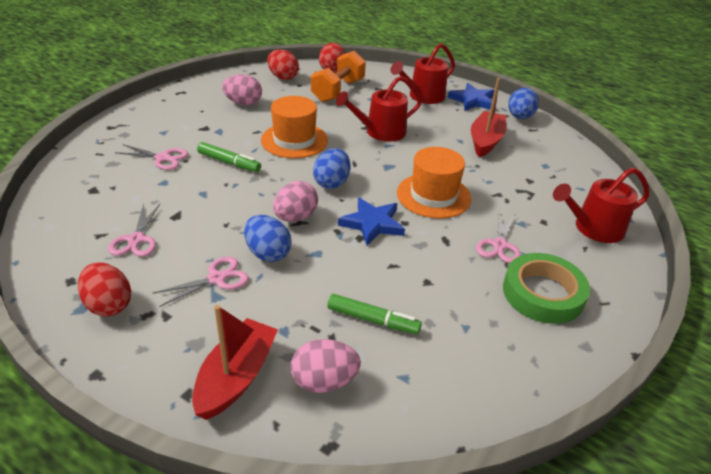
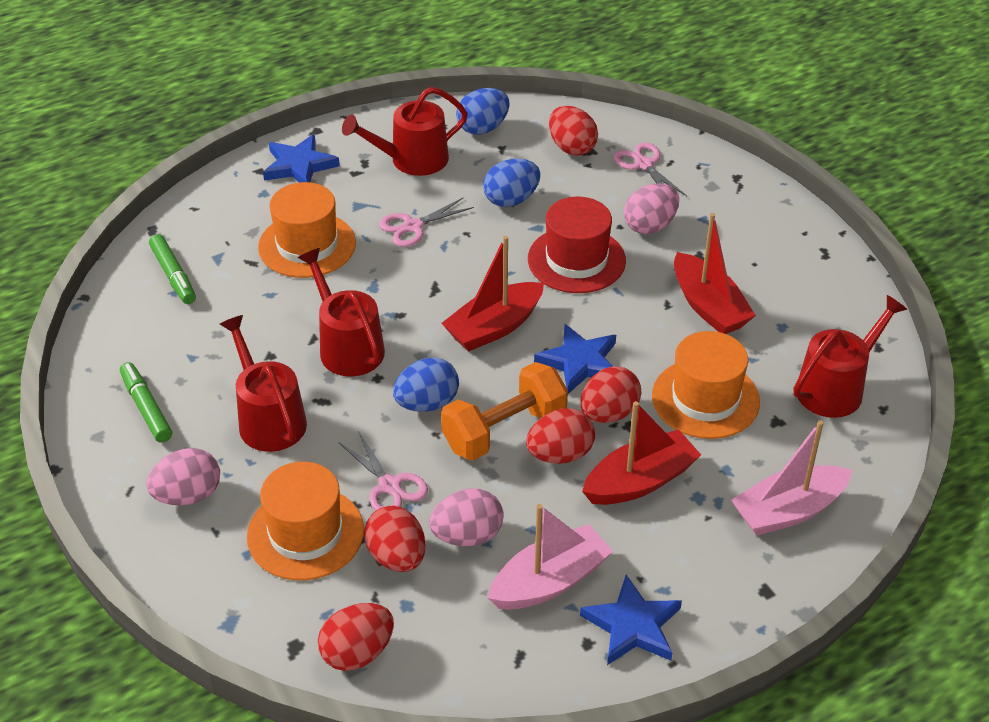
blue star: [338,198,405,246] [448,83,494,111] = 2 -> [263,134,340,183] [534,324,616,394] [580,575,682,665] = 3
green tape: [503,253,590,324] = 1 -> none = 0
orange hat: [261,96,328,158] [397,147,471,219] = 2 -> [247,462,364,580] [258,182,356,278] [652,331,760,439] = 3
pink boat: none = 0 -> [488,504,613,610] [731,420,852,536] = 2
pink scissors: [108,204,160,257] [115,144,188,170] [153,256,249,307] [476,212,521,263] = 4 -> [339,431,428,511] [379,197,474,247] [613,143,687,196] = 3
red boat: [192,305,278,420] [471,78,506,157] = 2 -> [442,236,544,351] [582,401,701,505] [674,213,756,334] = 3
red egg: [78,262,131,317] [267,49,299,80] [319,43,345,73] = 3 -> [318,603,394,671] [364,506,426,572] [526,408,595,464] [549,106,598,156] [580,366,642,423] = 5
red hat: none = 0 -> [528,197,626,293] = 1
red watering can: [336,76,422,142] [391,43,455,104] [553,167,649,243] = 3 -> [220,315,307,452] [298,248,385,376] [342,87,468,176] [794,295,907,418] = 4

